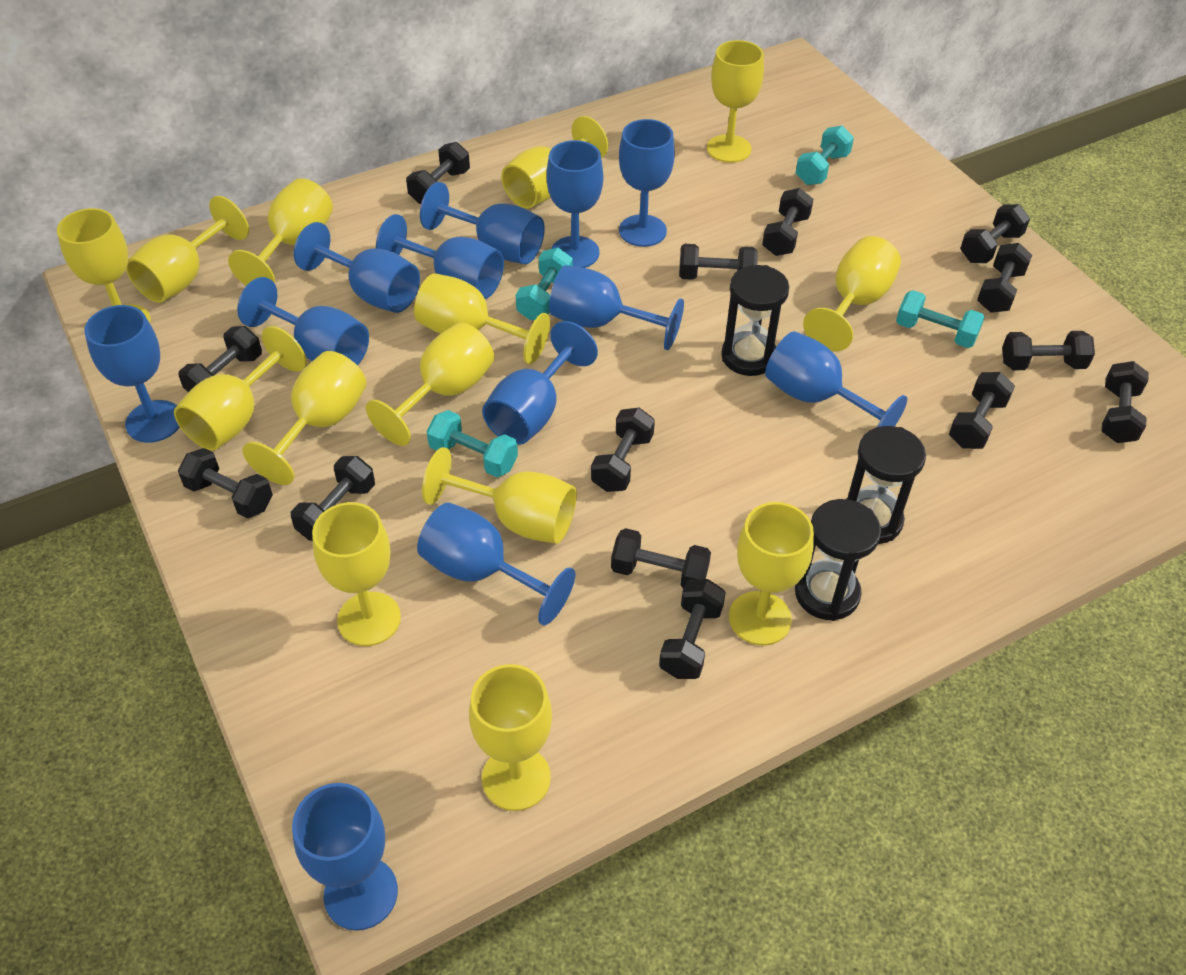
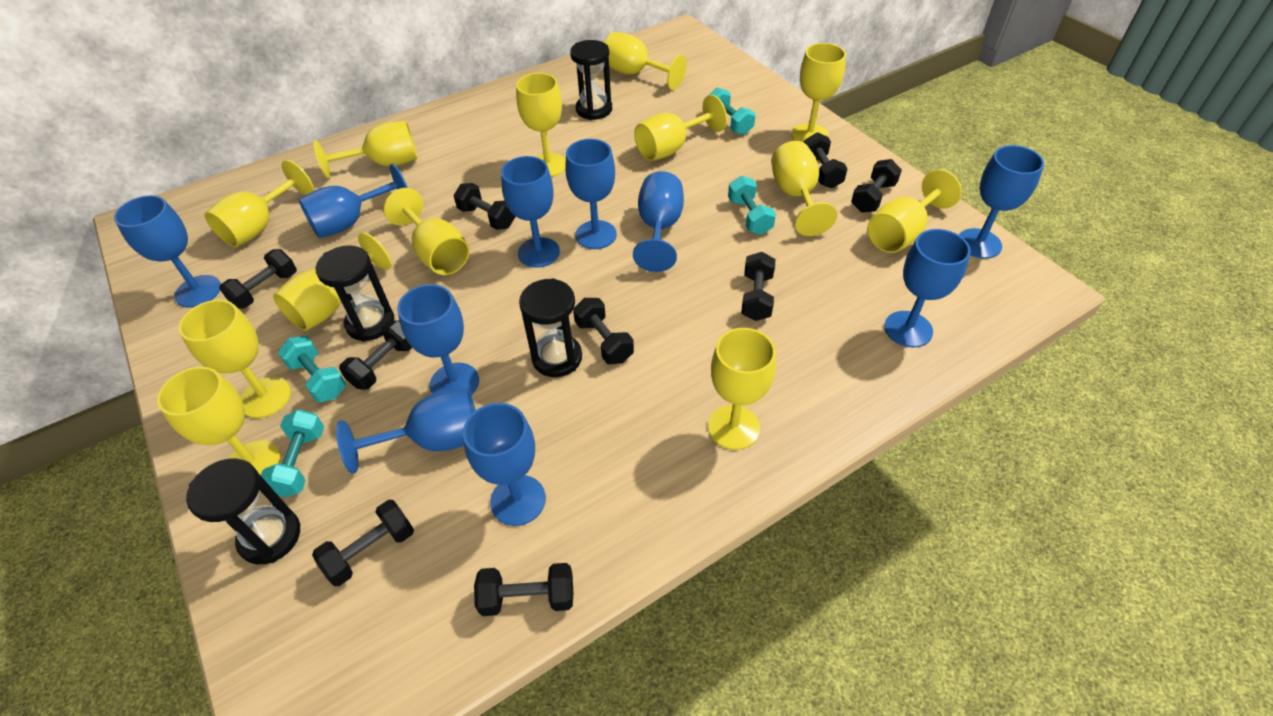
black dumbbell: [178,326,262,392] [178,448,273,518] [291,456,375,541] [406,142,470,204] [591,408,655,492] [611,528,711,589] [659,579,726,679] [679,244,758,280] [762,188,813,256] [949,372,1015,449] [960,204,1030,263] [977,243,1032,313] [1002,331,1095,370] [1101,361,1149,443] = 14 -> [219,249,297,308] [312,500,414,586] [339,320,412,390] [454,183,516,230] [474,563,573,616] [573,298,634,364] [741,252,775,321] [804,132,848,188] [851,159,902,213] = 9
black hourglass: [721,265,789,376] [795,499,881,621] [847,426,926,544] = 3 -> [186,458,300,564] [315,245,394,342] [519,278,582,377] [570,40,612,120] = 4
blue goblet: [84,305,180,443] [237,277,369,366] [292,783,398,931] [294,222,420,313] [376,214,504,299] [417,502,575,626] [420,182,545,264] [482,321,598,445] [547,140,603,268] [549,265,684,350] [619,119,675,247] [765,331,907,427] = 12 -> [114,195,221,308] [299,163,408,238] [336,388,476,473] [397,284,479,395] [463,403,546,526] [501,156,560,268] [565,139,617,249] [633,171,684,272] [884,229,971,347] [959,145,1044,259] = 10
yellow goblet: [57,208,151,323] [126,196,249,303] [174,326,307,451] [228,178,333,286] [242,351,366,485] [312,502,401,646] [366,322,494,446] [414,273,550,364] [422,447,577,544] [469,664,552,811] [501,116,608,208] [707,40,764,163] [729,502,814,645] [803,236,901,351] = 14 -> [157,367,281,475] [179,300,291,418] [204,160,314,247] [273,232,392,331] [313,121,418,179] [383,188,469,275] [516,73,566,177] [604,32,687,90] [634,95,727,161] [708,328,776,450] [771,141,837,236] [792,43,846,142] [867,169,962,253] = 13

